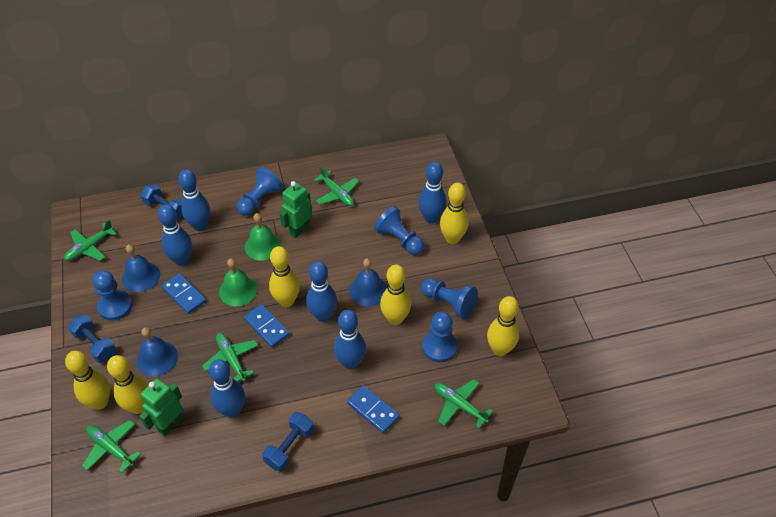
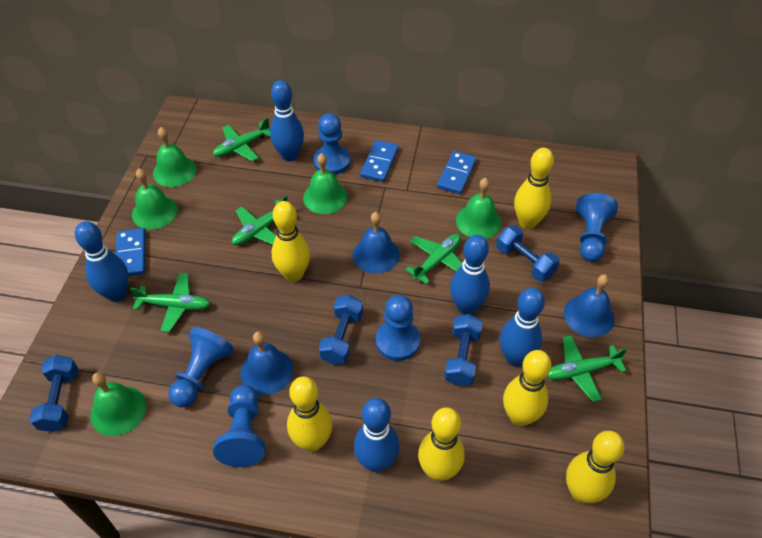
blue bowling pin: [158,204,192,266] [178,169,210,231] [209,359,245,418] [306,261,337,322] [334,310,366,369] [418,162,447,224] = 6 -> [75,221,129,302] [270,80,304,162] [354,398,400,472] [450,235,490,315] [500,288,545,367] = 5
blue dumbbell: [68,314,117,363] [141,184,183,220] [262,412,314,472] = 3 -> [29,355,78,432] [319,295,363,364] [444,314,483,386] [496,226,560,281] = 4
green bell: [219,258,258,306] [245,213,281,261] = 2 -> [90,372,146,436] [132,168,178,229] [153,127,196,187] [303,153,348,214] [456,178,501,239] = 5
green robot: [139,379,183,436] [280,181,312,238] = 2 -> none = 0

